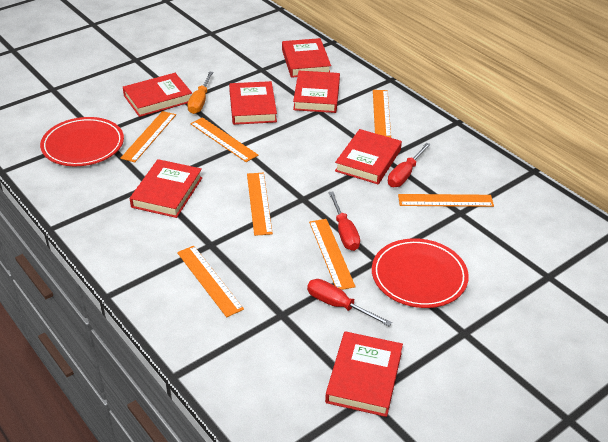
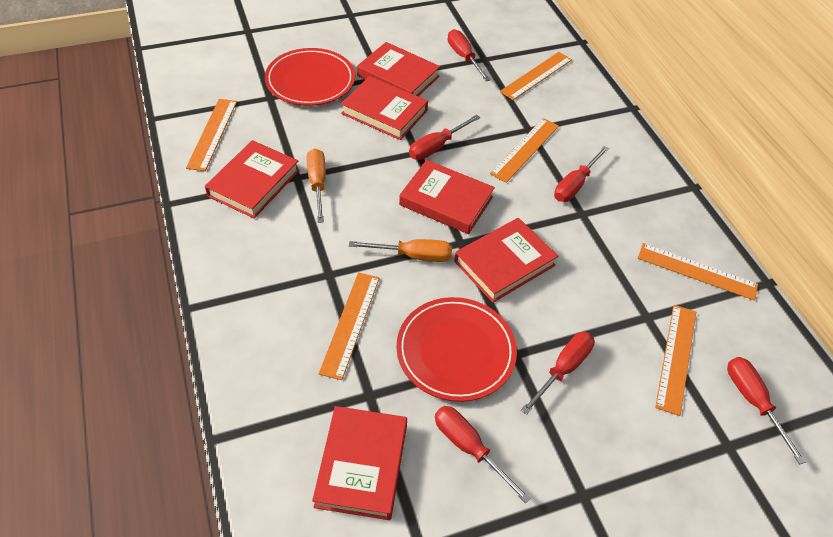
orange ruler: [120,111,176,162] [177,246,244,317] [190,117,258,162] [247,173,273,236] [309,219,355,290] [373,90,391,138] [398,194,494,207] = 7 -> [186,99,237,171] [319,272,380,380] [490,118,559,183] [500,52,572,100] [638,243,758,300] [655,305,696,416] = 6
orange screwdriver: [187,71,213,114] = 1 -> [307,148,326,223] [349,239,452,262] = 2
red book: [123,73,192,117] [130,159,202,218] [229,81,277,125] [282,38,331,78] [293,71,340,113] [325,331,403,417] [335,129,402,184] = 7 -> [205,140,300,218] [312,406,407,520] [341,76,428,140] [357,42,440,96] [399,160,495,234] [454,218,558,303] = 6
red screwdriver: [307,279,392,326] [328,191,360,251] [388,143,431,187] = 3 -> [409,115,480,160] [435,406,531,503] [448,29,490,81] [521,332,595,415] [554,146,609,202] [727,357,806,464] = 6

